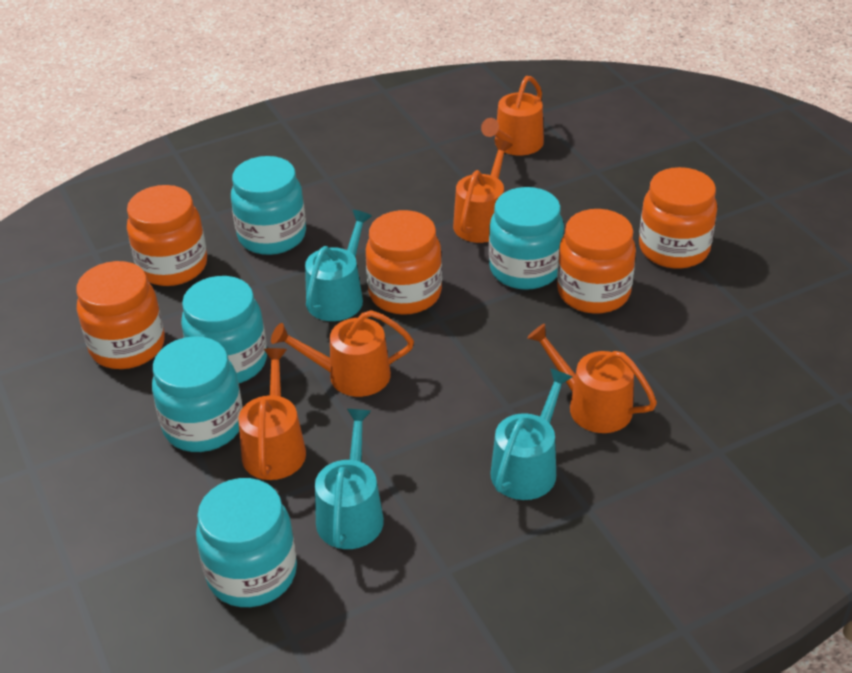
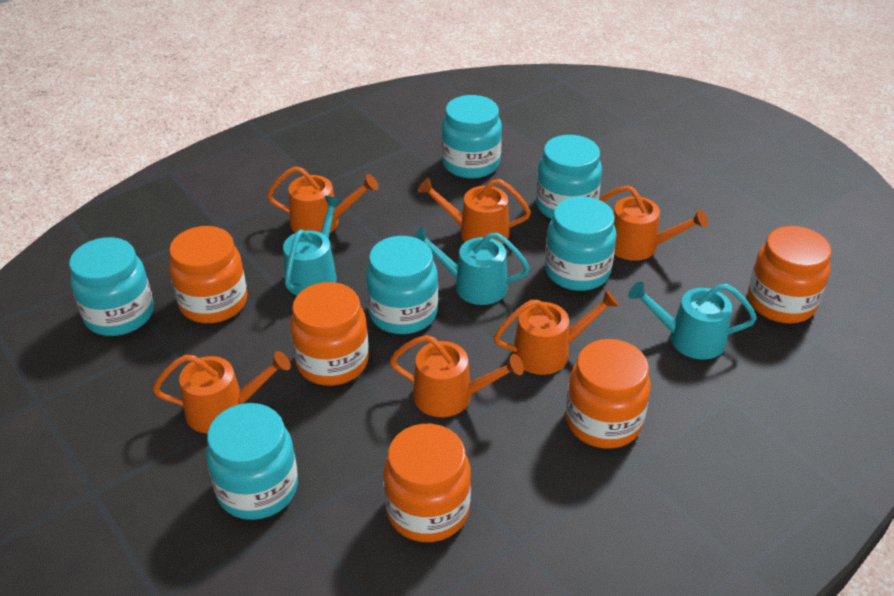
orange watering can: [238,348,306,480] [271,310,414,397] [453,139,513,243] [481,76,544,156] [527,324,657,433] = 5 -> [153,351,291,434] [267,166,379,233] [390,335,524,417] [418,178,531,245] [494,290,619,375] [598,185,708,261] = 6
turquoise jar: [152,336,243,452] [181,276,267,383] [196,478,297,607] [231,156,306,255] [489,187,564,290] = 5 -> [69,237,154,336] [206,403,298,520] [366,236,438,334] [441,95,502,179] [536,135,602,219] [545,196,617,291] = 6

